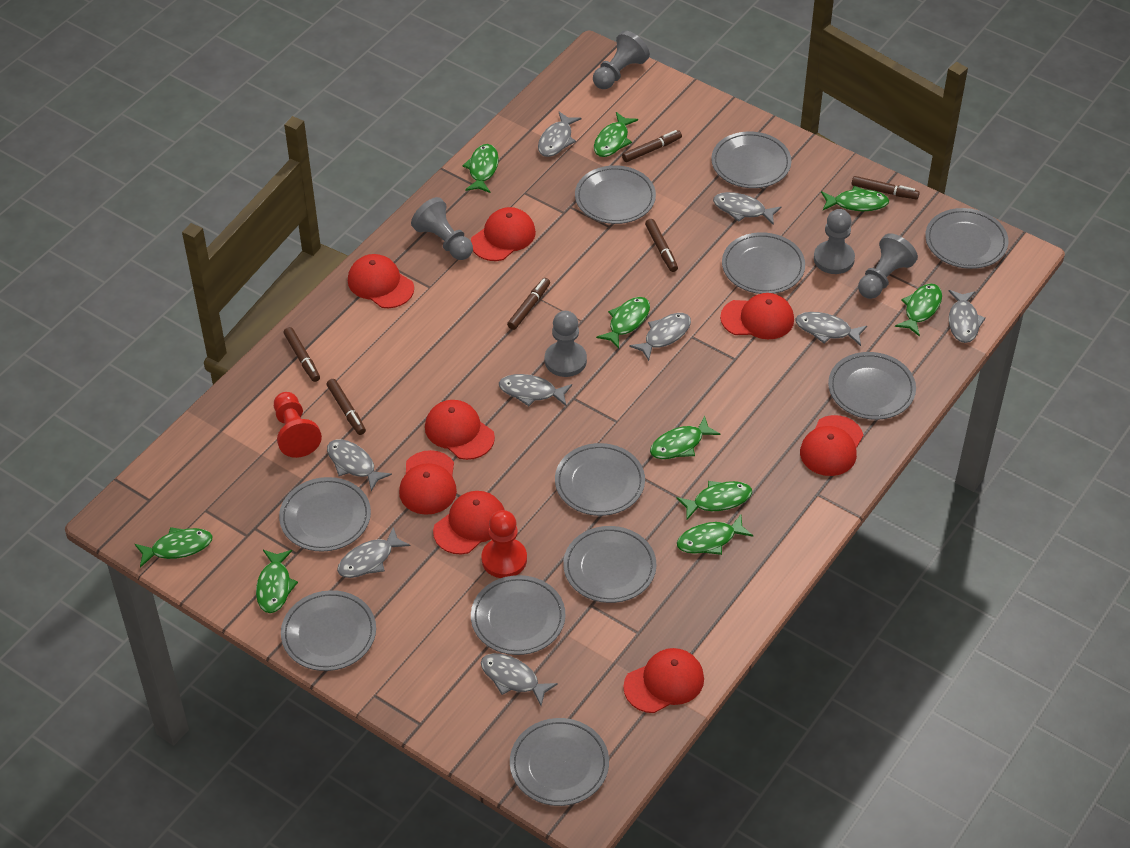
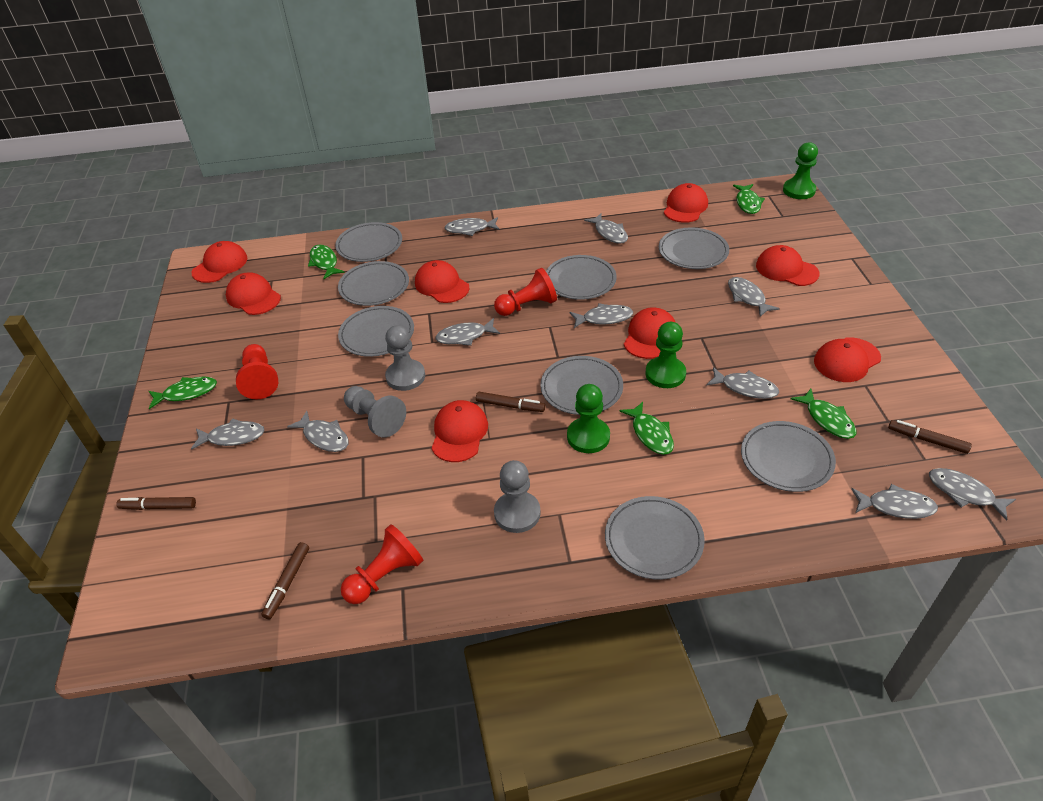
brown marker: [284,327,320,382] [327,379,366,435] [507,278,550,330] [622,130,682,162] [645,219,678,272] [852,176,920,199] = 6 -> [116,497,196,510] [261,542,309,619] [476,392,545,412] [888,420,972,454] = 4
green fish: [135,527,213,568] [256,550,298,613] [463,144,499,193] [594,112,638,157] [596,297,650,349] [650,416,720,459] [676,481,752,519] [677,515,753,555] [821,186,889,211] [895,283,942,337] = 10 -> [149,377,217,409] [308,245,345,279] [619,402,674,455] [733,184,765,214] [791,389,856,439] = 5
green pawn: none = 0 -> [567,384,610,453] [645,322,686,388] [783,142,818,199] = 3
grey fish: [327,439,392,491] [337,527,411,578] [481,653,558,706] [499,374,572,406] [538,112,581,157] [629,313,691,361] [713,192,781,225] [796,312,867,346] [949,290,986,343] = 9 -> [191,418,265,449] [287,411,349,452] [436,318,500,346] [445,217,500,236] [570,303,633,328] [584,214,628,244] [706,367,779,399] [728,277,780,317] [851,484,938,519] [929,468,1016,521] = 10
grey pawn: [411,197,473,260] [545,311,587,377] [593,31,650,89] [814,209,855,274] [858,233,918,299] = 5 -> [344,386,406,438] [385,325,425,391] [494,460,541,533] = 3
grey plate: [279,477,371,552] [281,590,376,671] [471,575,565,655] [510,718,609,806] [555,443,645,516] [563,526,656,603] [575,165,656,224] [711,131,791,188] [722,232,805,294] [828,352,916,420] [925,208,1008,269] = 11 -> [335,222,402,262] [338,261,409,306] [338,306,414,357] [540,356,623,415] [546,255,617,300] [605,496,705,580] [659,228,729,269] [741,421,836,492] = 8
red pawn: [274,392,322,458] [481,510,527,578] = 2 -> [236,344,278,400] [341,524,423,604] [494,268,557,316] = 3

